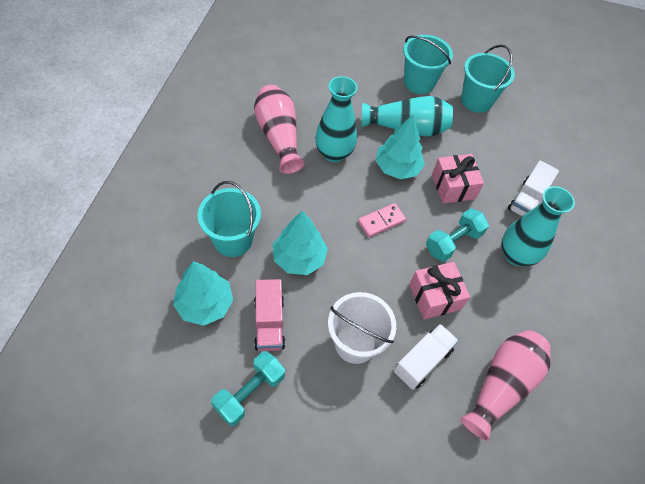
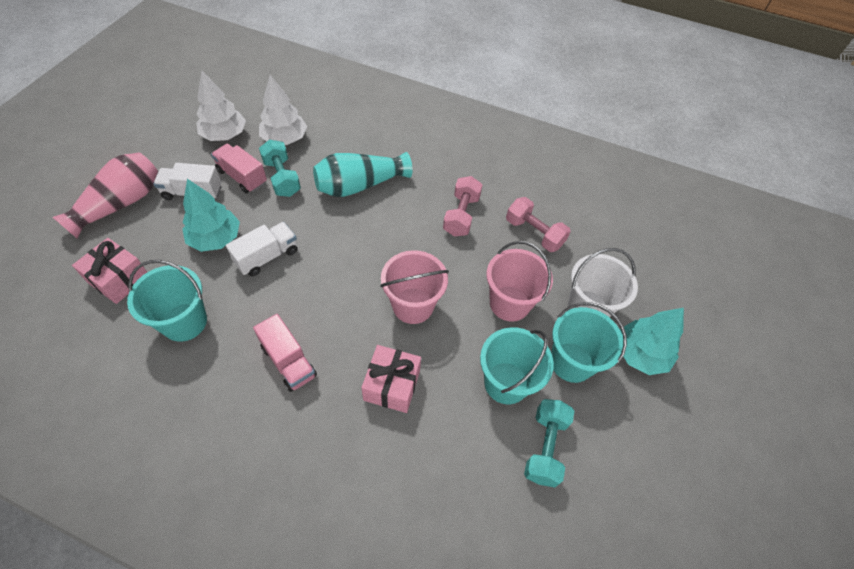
pink bucket: none = 0 -> [380,250,449,324] [486,241,553,322] = 2
pink domino: [358,203,406,237] = 1 -> none = 0
pink dumbbell: none = 0 -> [443,176,482,237] [506,197,571,252] = 2
pink truck: [254,279,285,351] = 1 -> [211,144,267,193] [253,314,317,392] = 2
pink vase: [254,85,305,174] [460,330,551,441] = 2 -> [53,153,158,238] = 1
turquoise tree: [173,261,233,326] [273,211,328,275] [375,115,425,179] = 3 -> [182,179,240,252] [620,308,684,375] = 2
turquoise vase: [315,76,357,162] [362,96,453,137] [502,186,575,266] = 3 -> [313,152,412,197] = 1
white tree: none = 0 -> [196,70,246,141] [259,75,307,145] = 2

